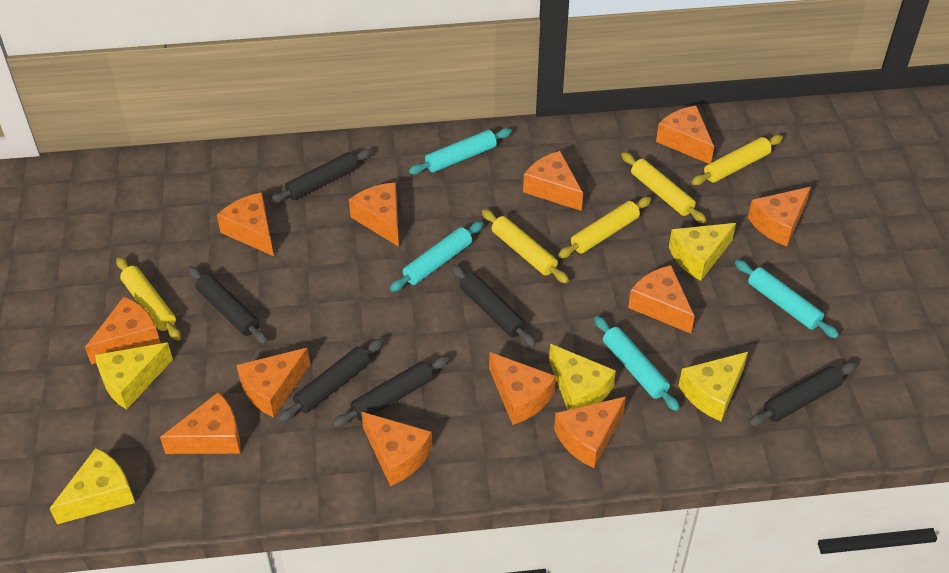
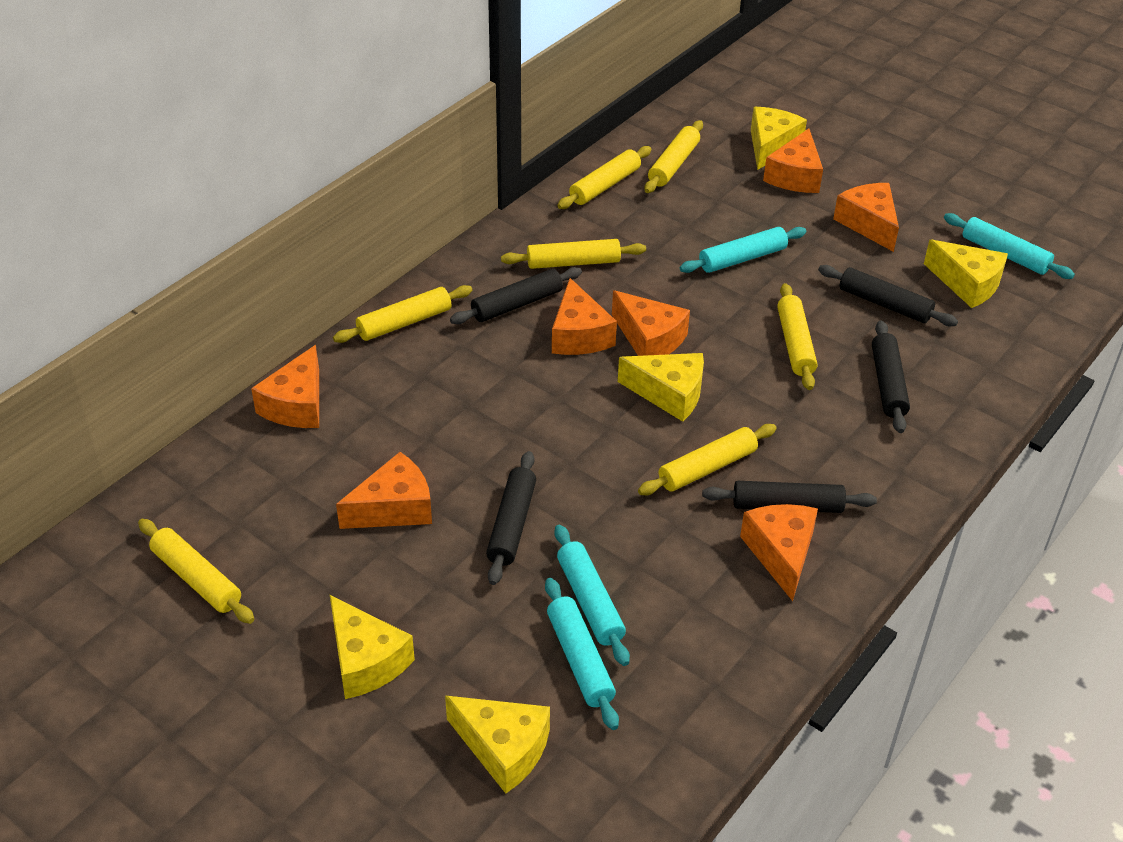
black rolling pin: [188,266,268,344] [269,149,372,204] [278,339,383,423] [332,356,449,427] [451,264,536,347] [748,362,857,426] = 6 -> [450,267,582,324] [486,451,536,585] [702,481,877,513] [818,265,958,326] [872,321,910,433] = 5
orange cheese: [85,297,161,364] [160,392,240,454] [217,193,274,256] [237,348,310,418] [349,182,399,247] [361,412,432,486] [489,352,556,425] [523,151,583,211] [554,397,626,468] [628,265,695,333] [656,106,714,164] [748,187,811,246] = 12 -> [251,345,319,428] [336,452,432,529] [552,278,617,355] [612,290,690,356] [740,504,818,601] [763,129,823,193] [833,183,899,252] = 7
yellow rolling pin: [116,257,181,341] [482,209,569,283] [558,197,651,258] [621,152,707,223] [691,135,783,185] = 5 -> [138,519,254,624] [333,285,472,343] [501,239,646,269] [557,146,651,209] [638,424,777,495] [644,120,703,193] [777,283,817,390] = 7

